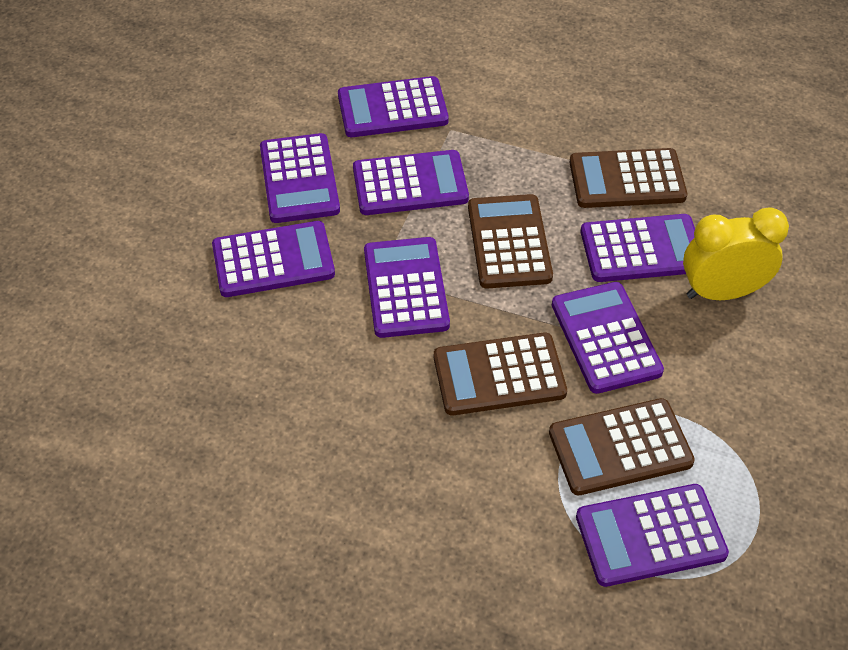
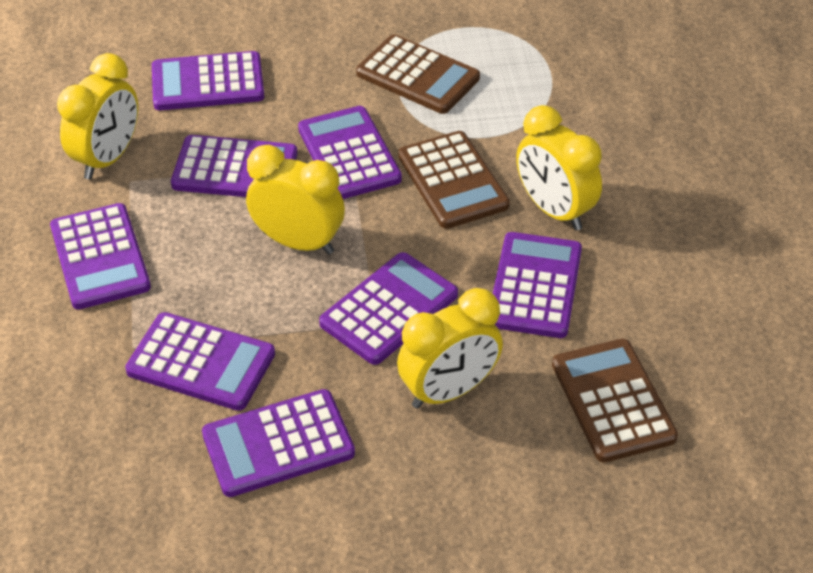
brown calculator: [434,333,567,415] [468,194,553,288] [549,398,695,495] [570,148,687,208] = 4 -> [356,34,480,114] [398,131,510,229] [552,339,678,463] = 3
yellow clock: [683,207,789,300] = 1 -> [57,53,138,179] [246,145,345,254] [397,288,503,409] [516,105,602,230] = 4

